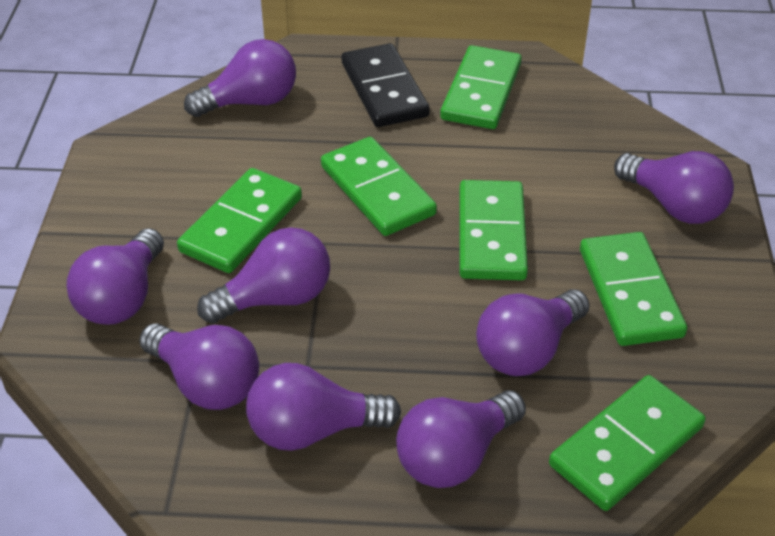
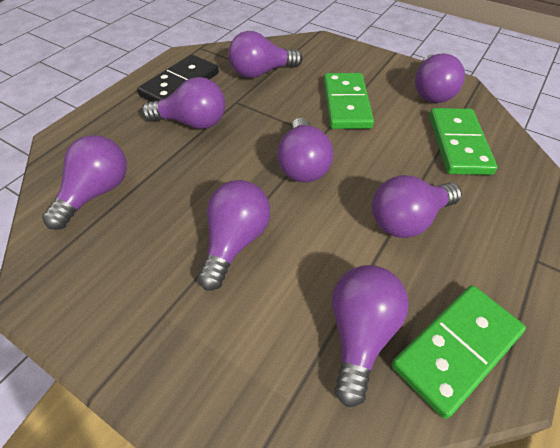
green domino: [177,168,302,273] [321,137,437,236] [440,45,522,129] [459,180,528,281] [549,375,706,511] [580,232,687,346] = 6 -> [324,73,374,129] [391,285,526,419] [429,108,497,175] = 3

